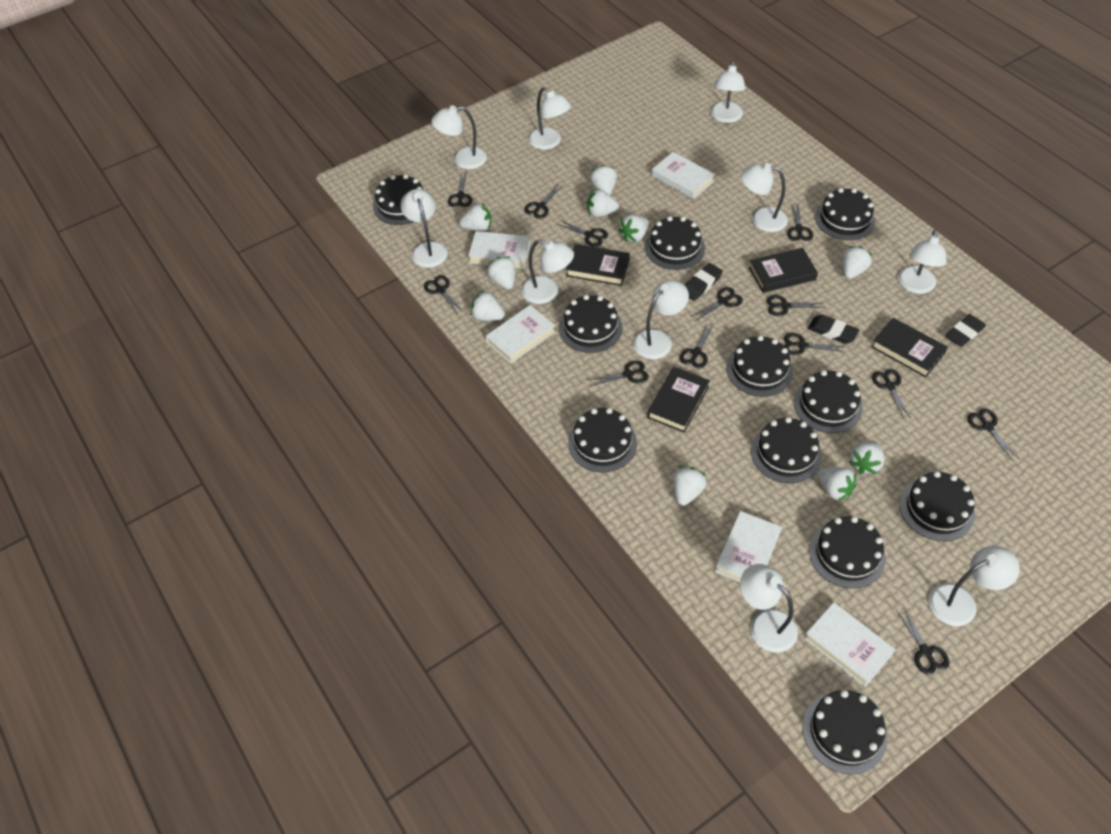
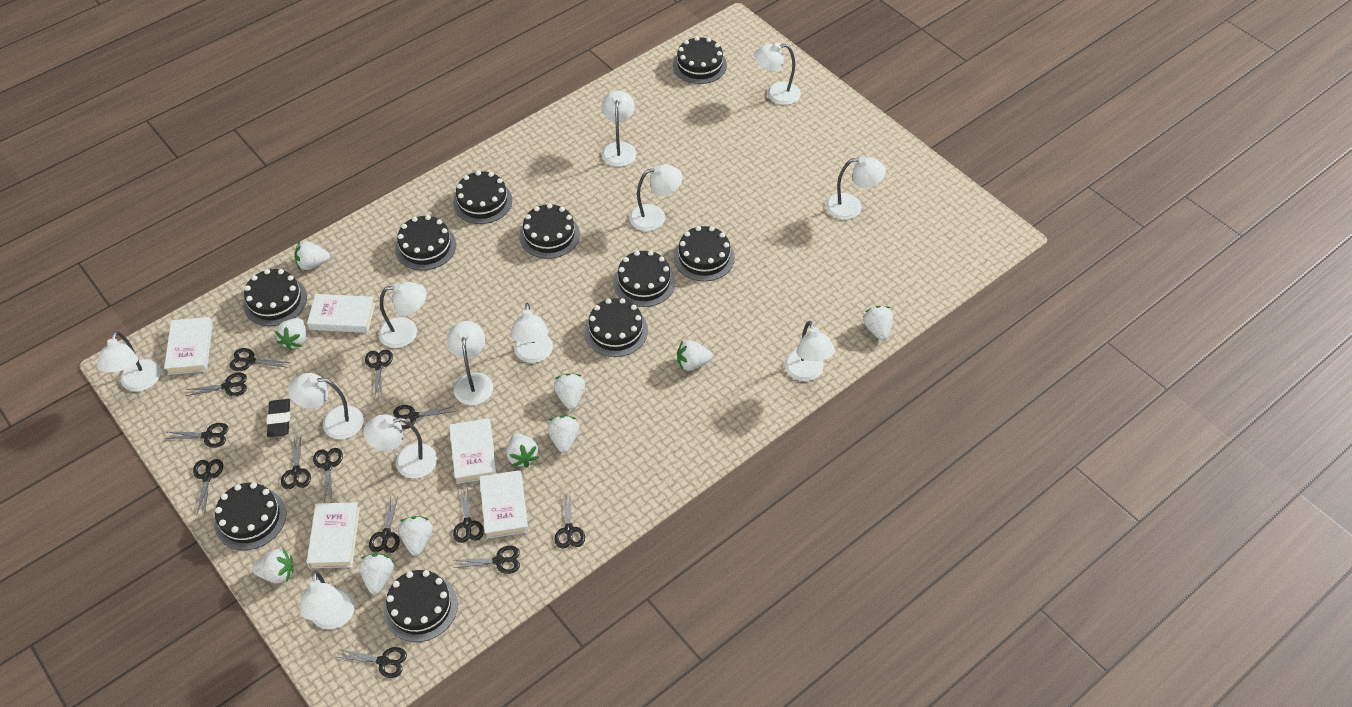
black book: [566,244,630,286] [647,367,710,432] [749,248,818,293] [871,318,948,377] = 4 -> none = 0
black cake: [373,174,423,225] [559,295,622,353] [568,408,637,472] [645,216,705,270] [726,335,793,397] [751,417,822,483] [794,370,863,433] [803,690,888,775] [809,516,886,588] [815,188,875,240] [900,471,975,541] = 11 -> [214,482,286,550] [243,269,307,326] [383,570,458,642] [395,215,456,270] [453,171,512,224] [519,203,580,259] [584,298,648,357] [613,250,675,307] [673,36,727,84] [674,226,735,281] = 10
black eraser: [685,263,723,301] [808,315,859,344] [945,314,986,347] = 3 -> [267,399,290,437] = 1
white lamp: [401,189,448,268] [432,105,487,169] [521,239,574,304] [528,87,571,150] [633,280,689,359] [710,61,746,123] [740,564,798,653] [741,163,788,232] [898,229,947,294] [928,546,1019,626] = 10 -> [97,331,161,392] [288,373,363,439] [300,570,355,629] [363,414,437,479] [379,282,427,348] [447,321,493,405] [511,302,553,363] [602,91,636,167] [629,164,682,231] [754,42,801,105] [784,321,835,381] [826,156,886,220] = 12

